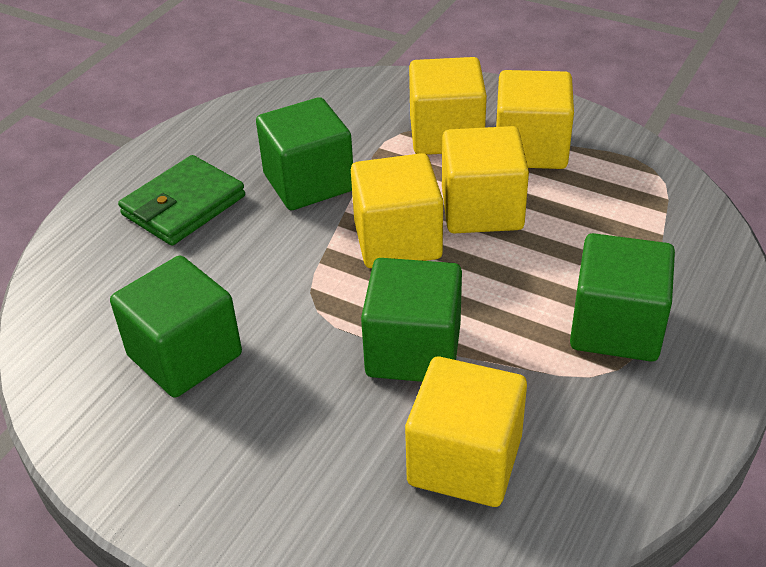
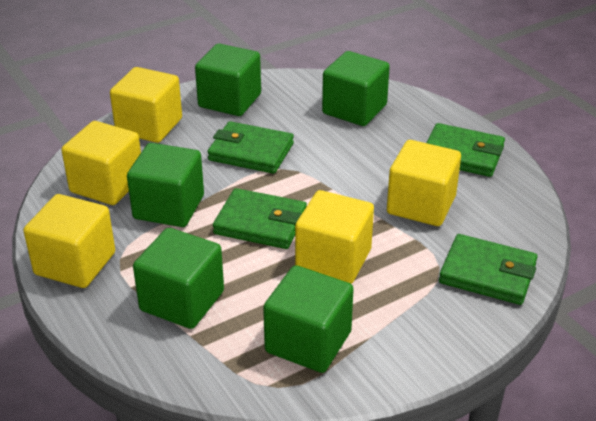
green cube: [110,256,242,398] [256,97,353,210] [361,258,462,382] [570,233,675,361] = 4 -> [127,143,204,227] [133,228,224,329] [195,43,261,116] [263,265,354,373] [322,51,390,126] = 5
green wallet: [118,155,245,246] = 1 -> [208,121,294,174] [213,188,307,249] [427,123,505,177] [439,234,537,305] = 4

